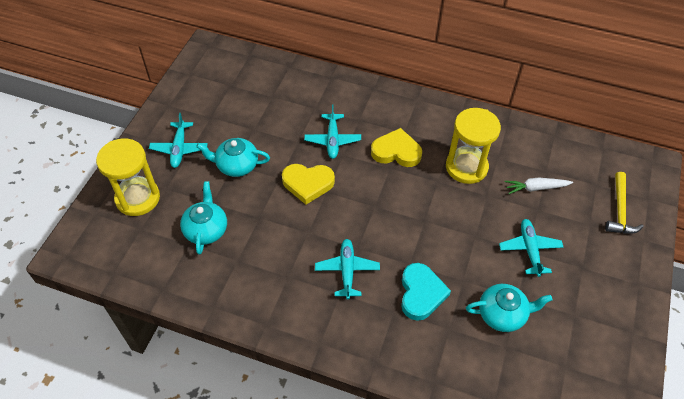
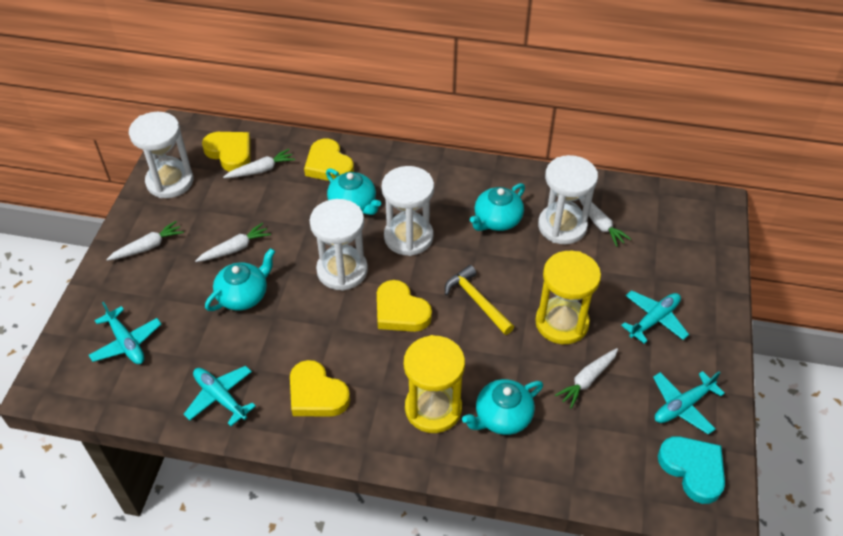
turquoise teapot: [180,181,227,255] [196,138,270,177] [466,284,552,332] = 3 -> [205,248,275,311] [326,168,381,215] [462,379,543,435] [470,183,525,231] = 4
white carrot: [505,178,573,194] = 1 -> [106,221,184,261] [195,223,271,262] [223,149,295,178] [555,348,618,408] [579,196,631,247] = 5
white hourglass: none = 0 -> [129,112,193,198] [309,199,368,291] [381,166,434,256] [538,155,598,244] = 4
yellow heart: [282,164,335,205] [371,128,422,167] = 2 -> [202,132,251,172] [290,360,350,417] [304,139,354,181] [377,280,432,332] = 4

